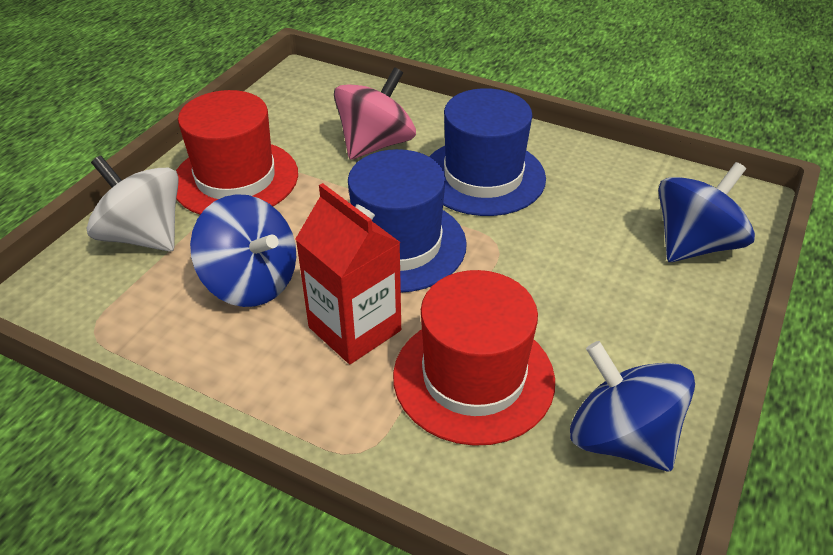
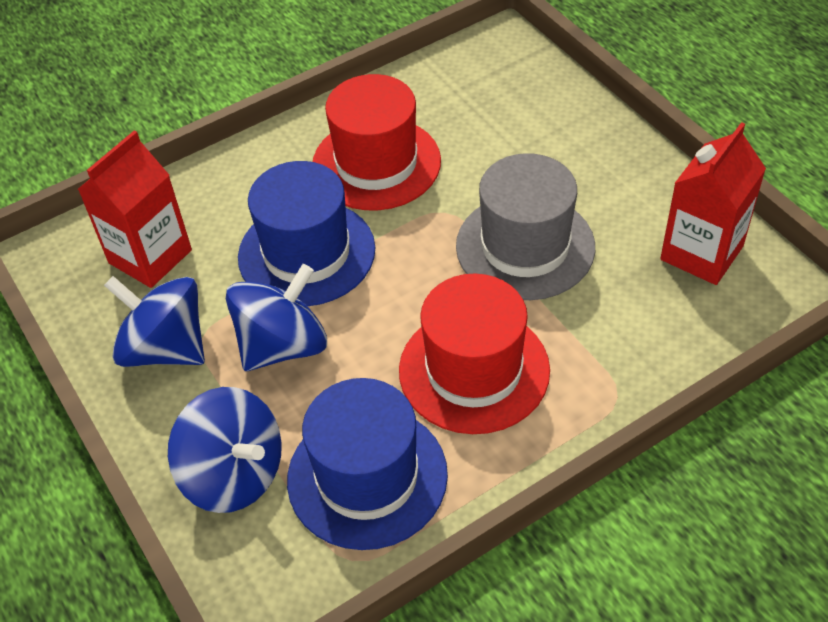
grey hat: none = 0 -> [456,153,595,300] = 1
pink spinning top: [334,67,416,160] = 1 -> none = 0
red carton: [296,183,401,364] = 1 -> [78,130,192,288] [660,122,766,285] = 2
white spinning top: [86,155,179,252] = 1 -> none = 0

